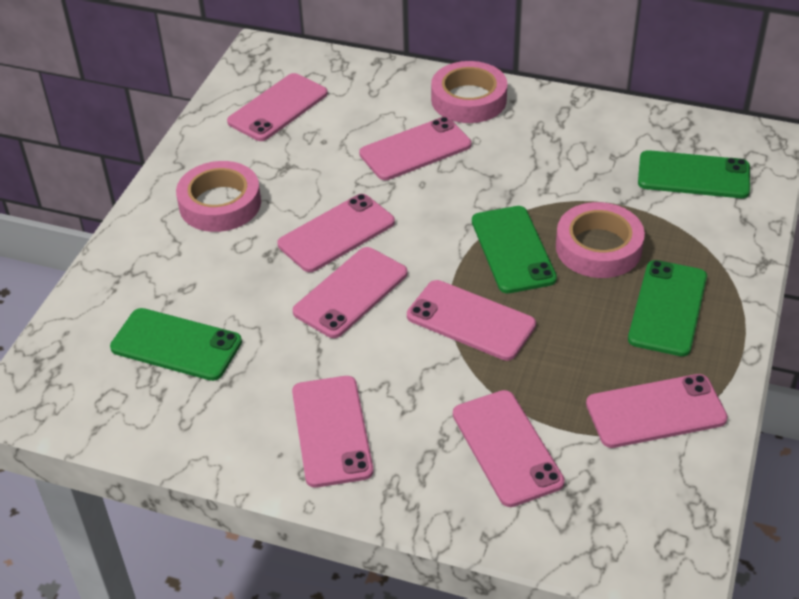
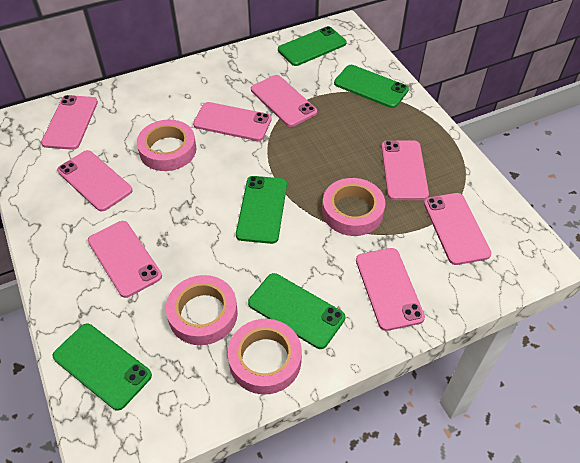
green phone: [110,308,242,381] [472,206,557,293] [628,260,707,356] [638,150,750,198] = 4 -> [52,324,152,411] [236,176,287,244] [248,273,345,349] [278,26,347,66] [334,65,409,108] = 5
pink tape: [176,161,261,232] [431,61,507,123] [556,202,645,278] = 3 -> [137,120,196,171] [166,275,238,345] [228,319,302,394] [322,178,385,236] = 4

